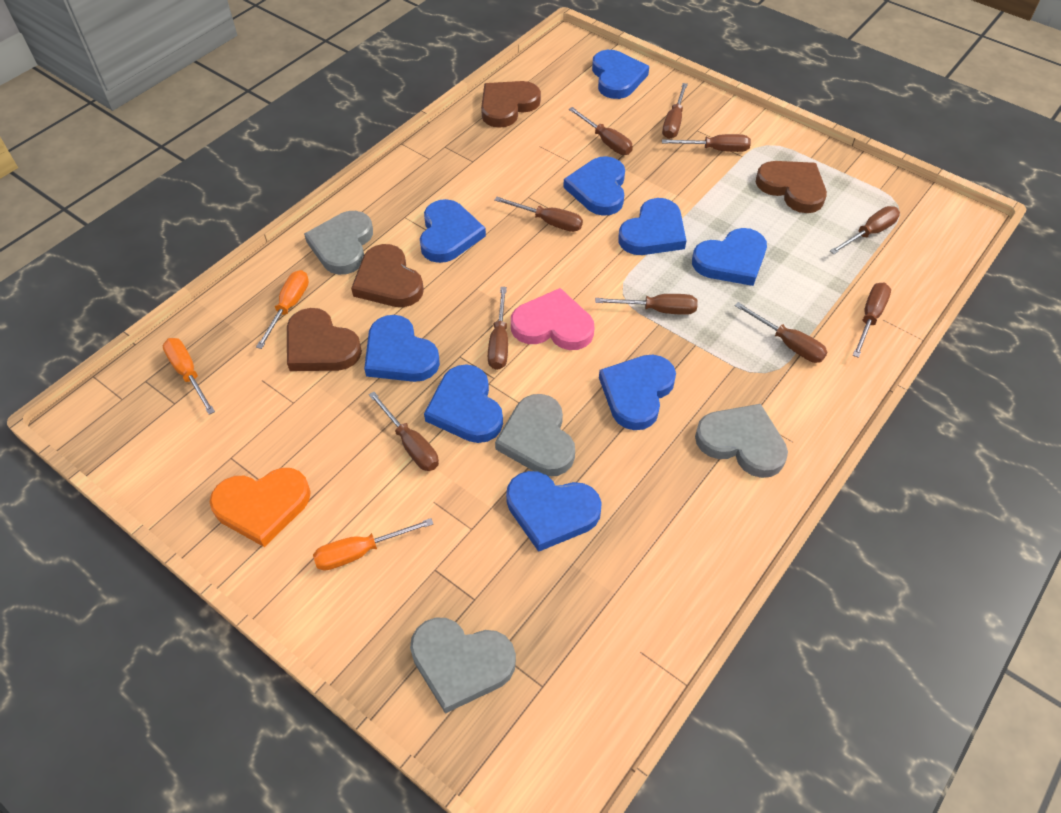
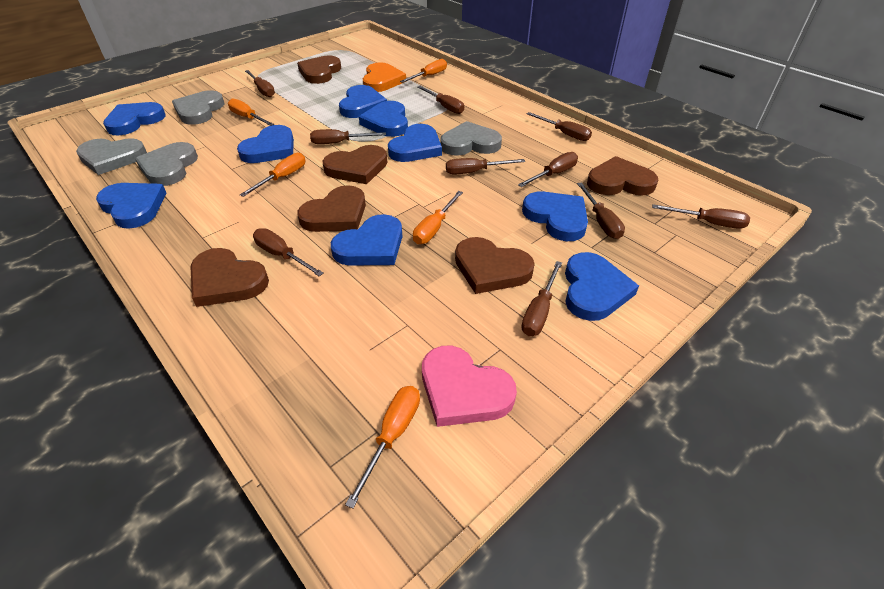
brown heart: [287,308,362,371] [351,244,424,307] [481,81,541,128] [756,161,827,213] = 4 -> [190,248,269,307] [297,56,341,84] [297,185,366,232] [323,145,388,184] [455,237,535,294] [587,156,658,195] = 6
orange screwdriver: [163,338,215,415] [256,270,309,349] [313,518,433,571] = 3 -> [228,98,274,126] [240,153,305,197] [345,386,420,509] [400,59,447,83] [413,191,463,244] = 5

